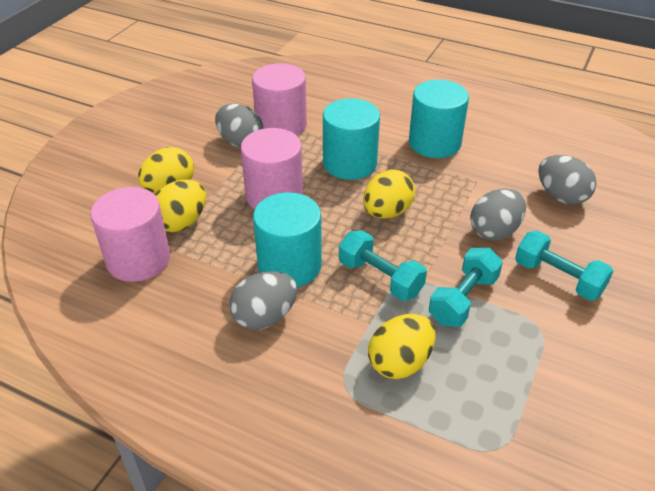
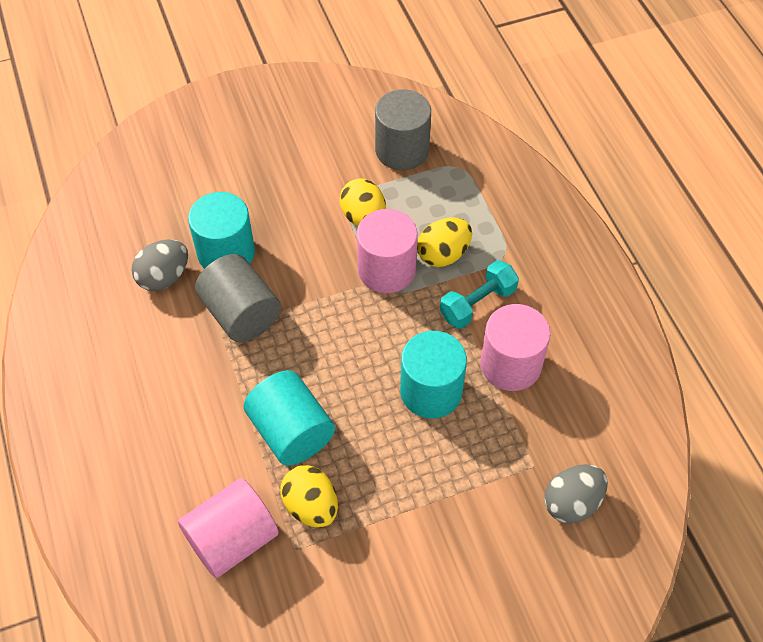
grey cylinder: none = 0 -> [195,254,281,342] [375,89,431,170] = 2
grey egg: [215,104,263,148] [229,271,297,330] [470,188,526,241] [538,155,596,205] = 4 -> [131,239,188,291] [544,464,608,524] = 2
turquoise dumbbell: [339,230,427,301] [429,248,503,327] [515,231,613,301] = 3 -> [440,260,519,329] = 1
yellow egg: [138,147,194,193] [155,180,206,232] [363,170,415,219] [368,314,435,379] = 4 -> [280,465,338,528] [340,178,386,227] [417,218,472,267] = 3

